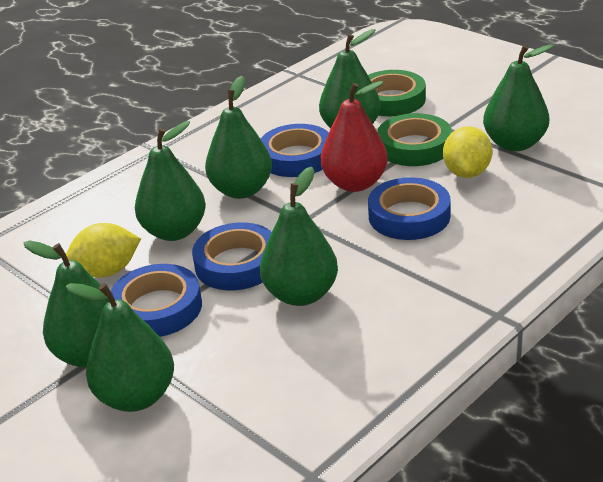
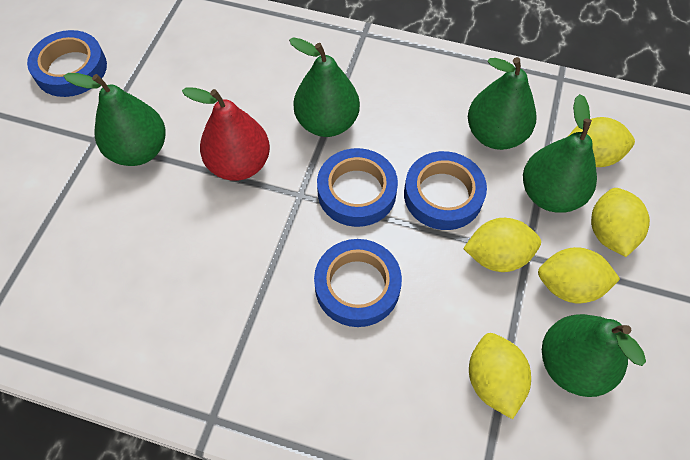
green pear: [24,241,109,367] [65,283,174,412] [135,121,206,241] [205,76,272,199] [260,167,338,306] [319,29,381,128] [483,44,554,151] = 7 -> [64,73,166,166] [289,37,360,137] [468,57,536,150] [523,94,597,213] [542,314,646,397] = 5
green tape: [368,70,426,116] [377,113,452,166] = 2 -> none = 0
yellow lemon: [66,223,141,278] [443,126,492,178] = 2 -> [463,218,541,272] [469,333,531,419] [538,247,620,303] [568,117,635,167] [591,188,650,257] = 5

